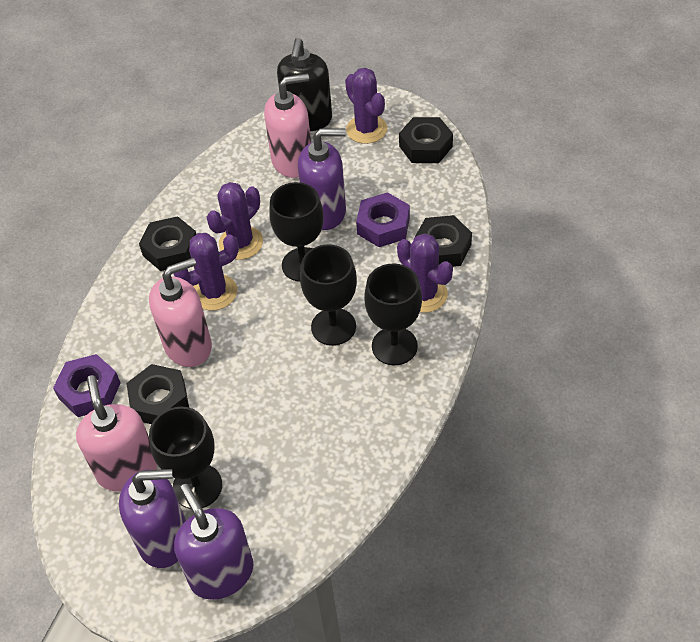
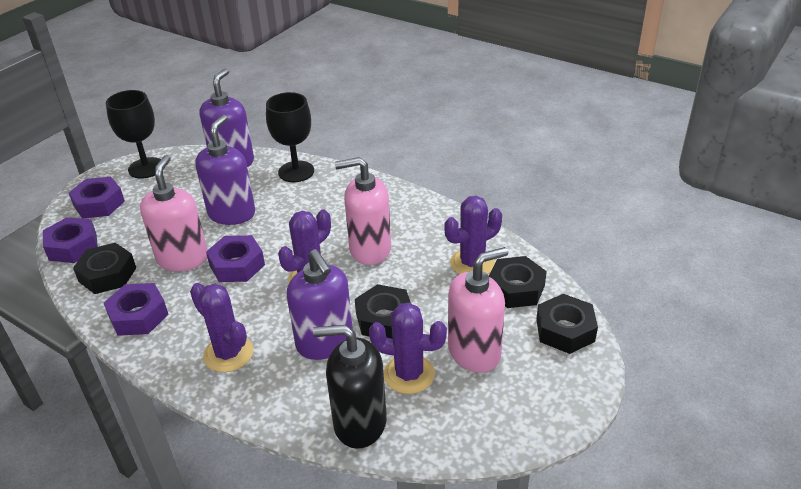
black goblet: [149,406,222,509] [269,182,324,282] [300,244,357,346] [364,264,422,365] = 4 -> [106,90,161,179] [266,92,314,182] = 2
purple nut: [53,354,120,417] [356,192,410,247] = 2 -> [43,217,98,263] [69,177,125,219] [104,283,169,336] [206,235,265,282] = 4

